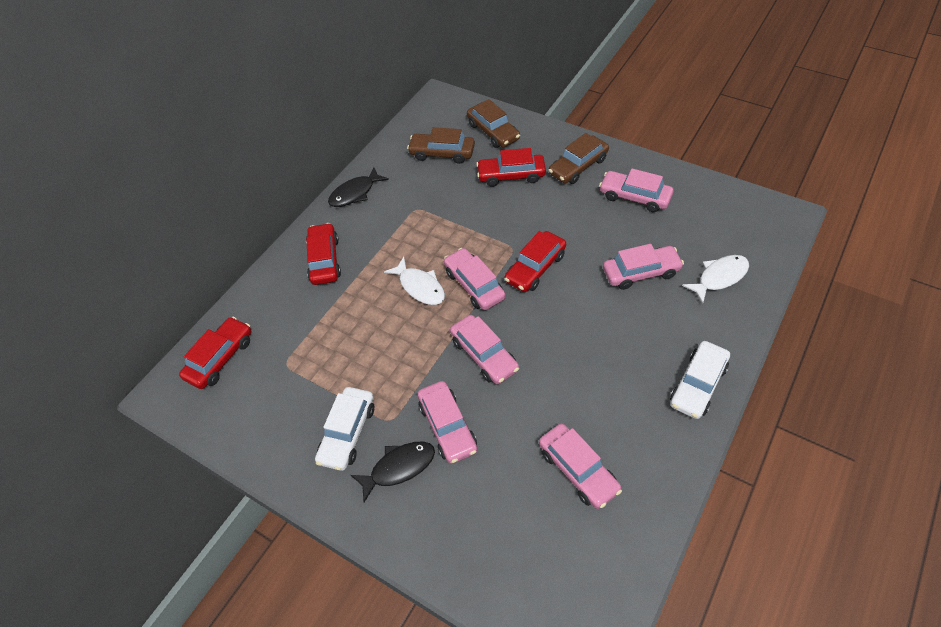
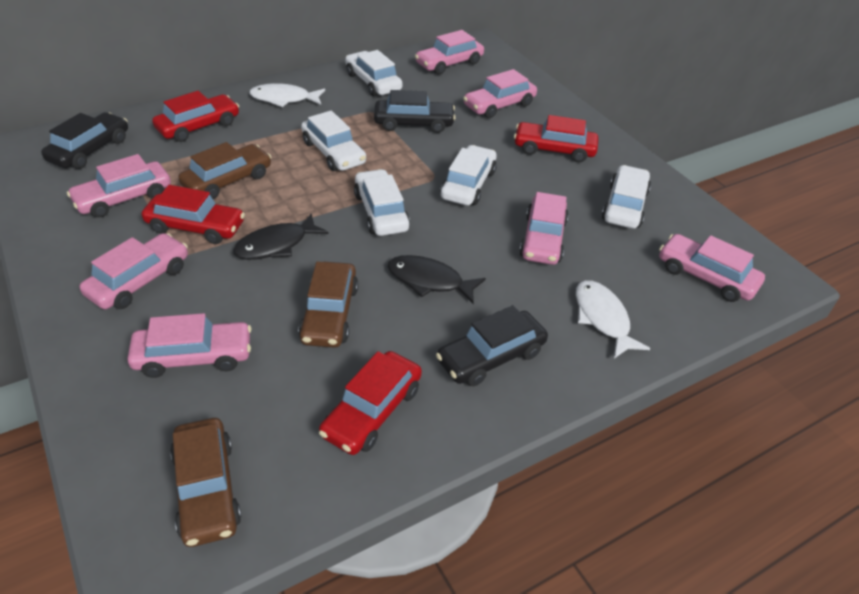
black car: none = 0 -> [41,112,128,169] [374,90,456,133] [436,305,548,386] = 3
pink car: [417,381,477,464] [444,248,506,310] [450,315,519,384] [539,423,622,509] [599,168,674,212] [603,244,684,290] = 6 -> [67,154,171,218] [80,233,188,309] [127,313,251,378] [415,30,484,75] [463,69,537,118] [519,192,569,265] [659,234,765,302] = 7
white car: [315,387,374,471] [670,341,730,419] = 2 -> [301,111,366,171] [345,50,402,96] [354,169,410,236] [440,145,497,206] [602,165,651,229] = 5

